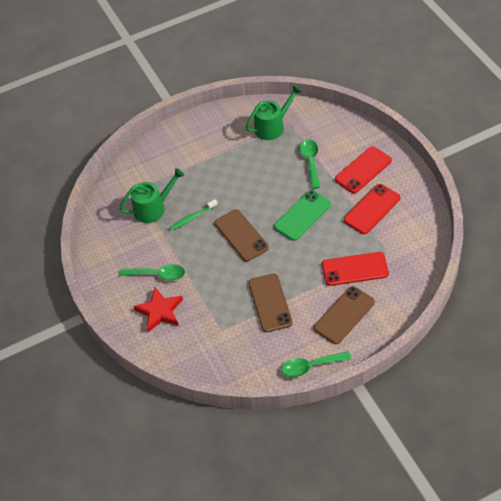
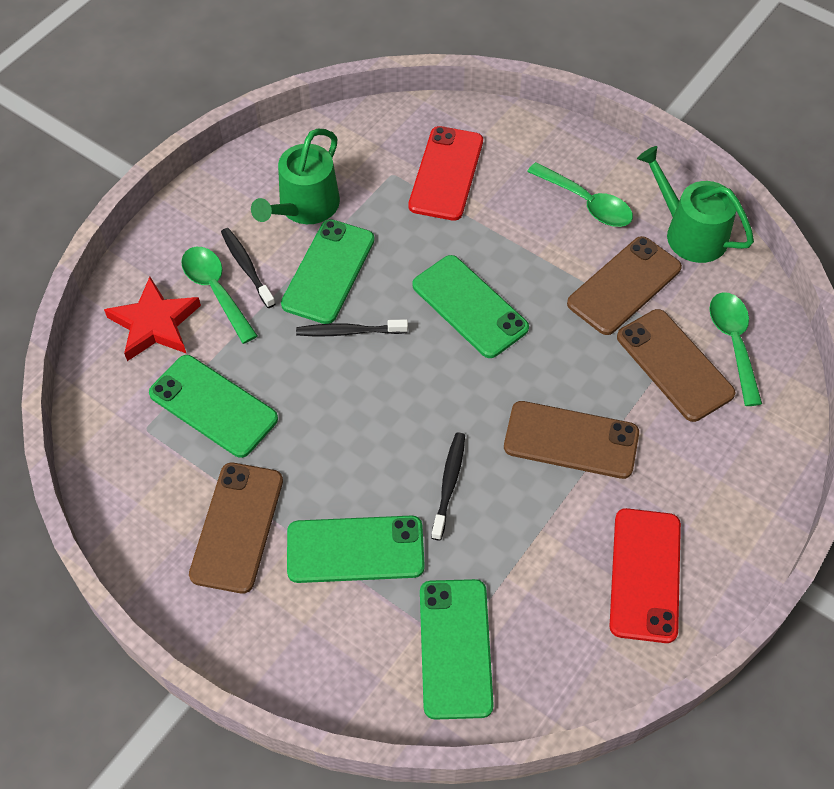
black toothbrush: none = 0 -> [221,228,275,308] [296,319,408,336] [431,432,465,540] = 3
brown phone: [214,209,269,262] [249,274,293,332] [314,286,375,344] = 3 -> [189,463,283,593] [504,401,639,479] [567,236,682,335] [617,309,735,422] = 4
green phone: [274,190,331,241] = 1 -> [149,355,278,458] [281,219,375,324] [287,515,425,583] [412,255,529,358] [420,579,494,720] = 5
green toothbrush: [169,199,218,231] = 1 -> none = 0
red phone: [322,252,389,286] [335,146,392,193] [344,184,400,234] = 3 -> [409,126,483,221] [610,508,681,643] = 2

